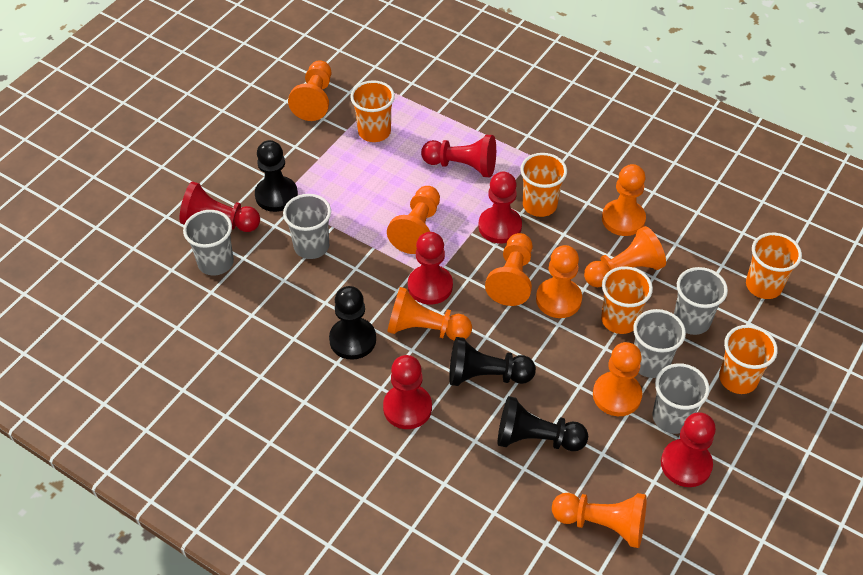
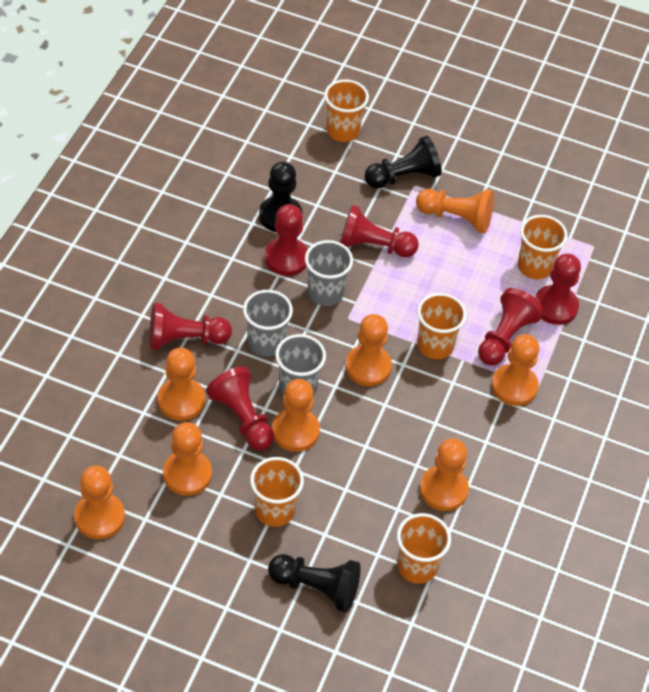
black pawn: [255,140,298,212] [329,286,376,360] [449,337,536,386] [498,396,588,451] = 4 -> [259,161,302,232] [268,554,361,613] [364,136,442,188] = 3
grey cup: [183,210,234,276] [283,194,331,259] [633,309,686,378] [652,363,710,434] [674,267,728,335] = 5 -> [243,290,293,357] [275,334,326,396] [305,240,353,306] = 3
orange pawn: [288,60,331,121] [387,186,440,254] [387,287,472,341] [485,233,533,306] [536,245,582,318] [552,493,647,548] [584,226,666,287] [593,342,642,416] [602,164,646,236] = 9 -> [74,465,125,539] [158,348,205,421] [163,422,212,496] [272,379,320,452] [345,314,392,386] [416,189,494,233] [420,438,469,511] [491,334,539,406] = 8

